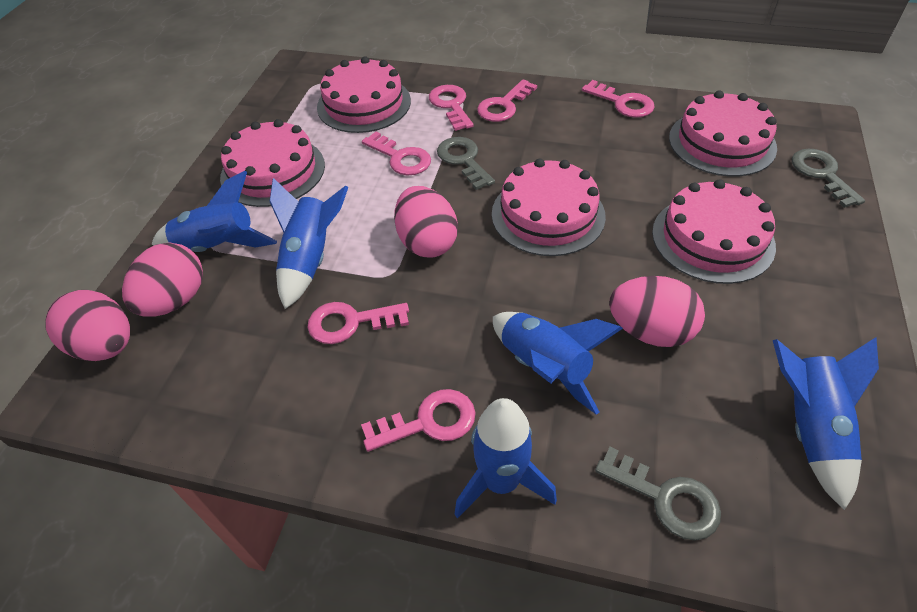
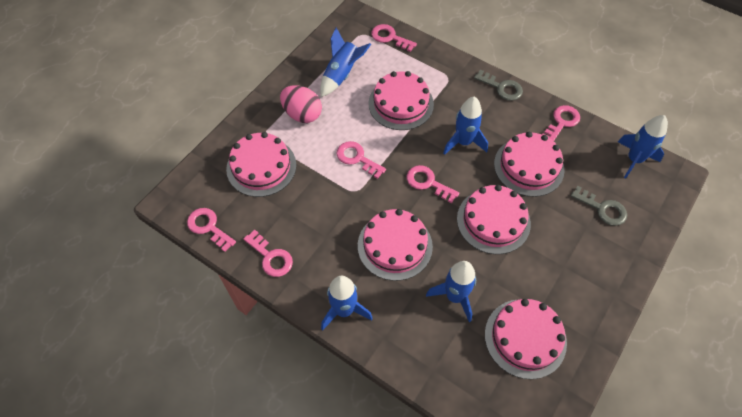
grey key: [437,137,495,190] [595,447,721,541] [792,149,865,208] = 3 -> [474,69,523,101] [571,186,627,226] = 2
pink cake: [220,119,325,207] [317,56,411,133] [492,158,606,256] [652,179,776,284] [669,90,777,177] = 5 -> [226,132,296,197] [358,209,433,281] [368,71,434,130] [457,185,531,254] [485,299,567,379] [494,132,565,197] = 6
pink egg: [45,290,130,361] [122,242,203,317] [394,186,458,257] [609,276,705,347] = 4 -> [280,85,322,123] = 1

